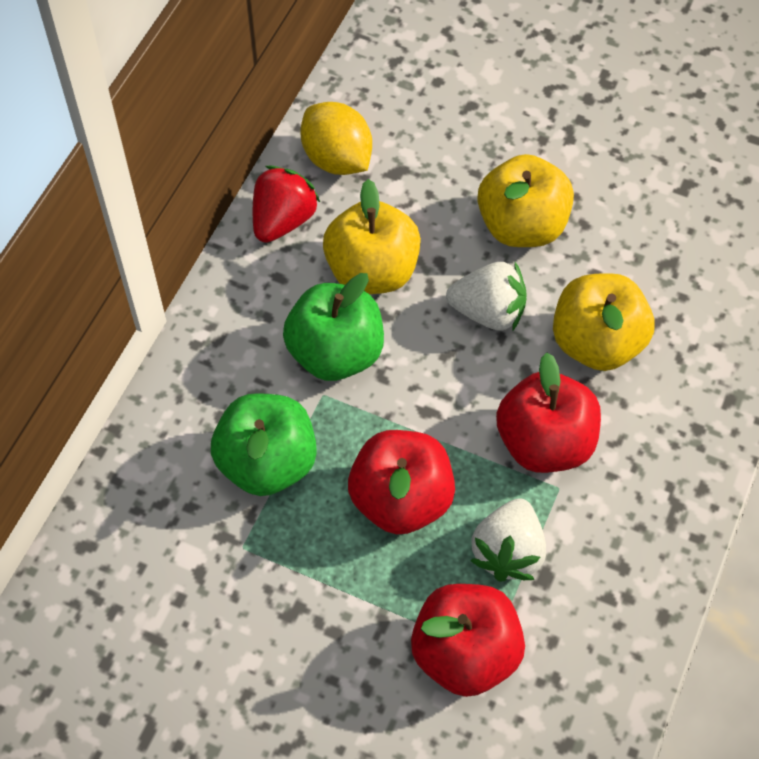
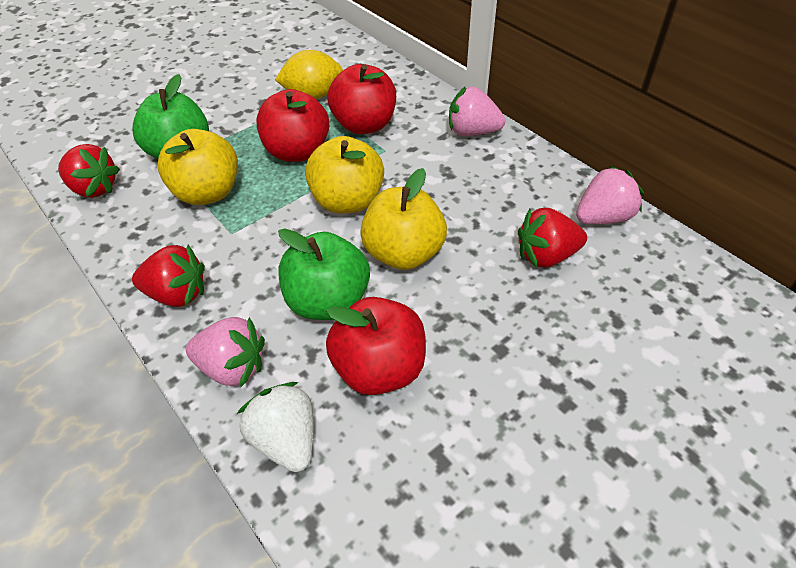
pink strawberry: none = 0 -> [186,317,265,387] [449,86,506,136] [576,166,644,224] = 3
red strawberry: [253,166,320,243] = 1 -> [58,144,120,198] [132,245,205,307] [518,208,587,267] = 3
white strawberry: [446,262,527,332] [470,498,546,582] = 2 -> [237,382,314,472] = 1

